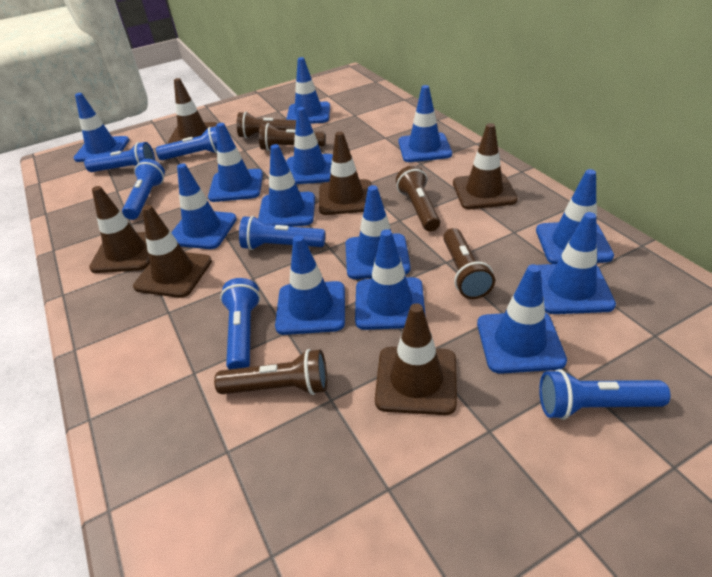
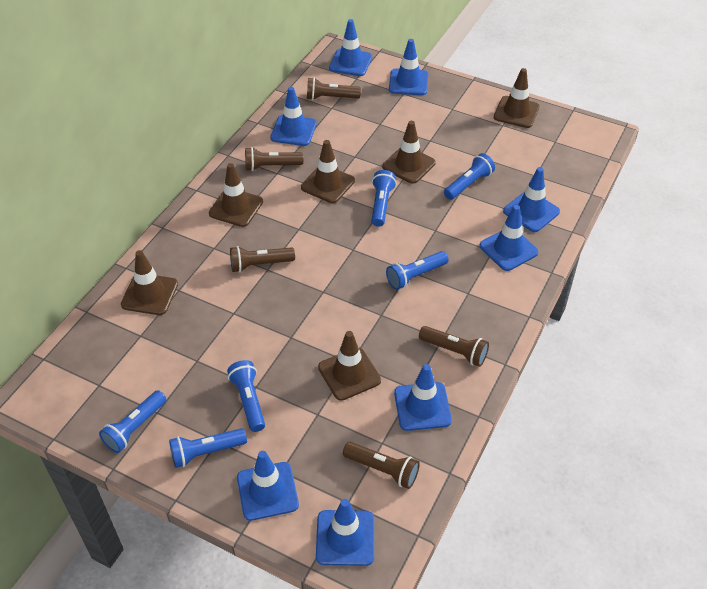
blue traffic cone: [74,93,129,162] [171,163,237,249] [208,123,263,202] [258,144,315,227] [275,235,345,335] [286,57,330,124] [286,107,333,184] [345,185,411,279] [355,229,426,330] [398,85,452,162] [477,264,567,374] [536,169,614,264] [538,212,616,314] = 13 -> [237,451,299,521] [270,87,317,146] [316,499,374,566] [329,19,372,76] [389,39,428,95] [394,364,452,431] [479,205,539,271] [503,167,560,232] = 8

